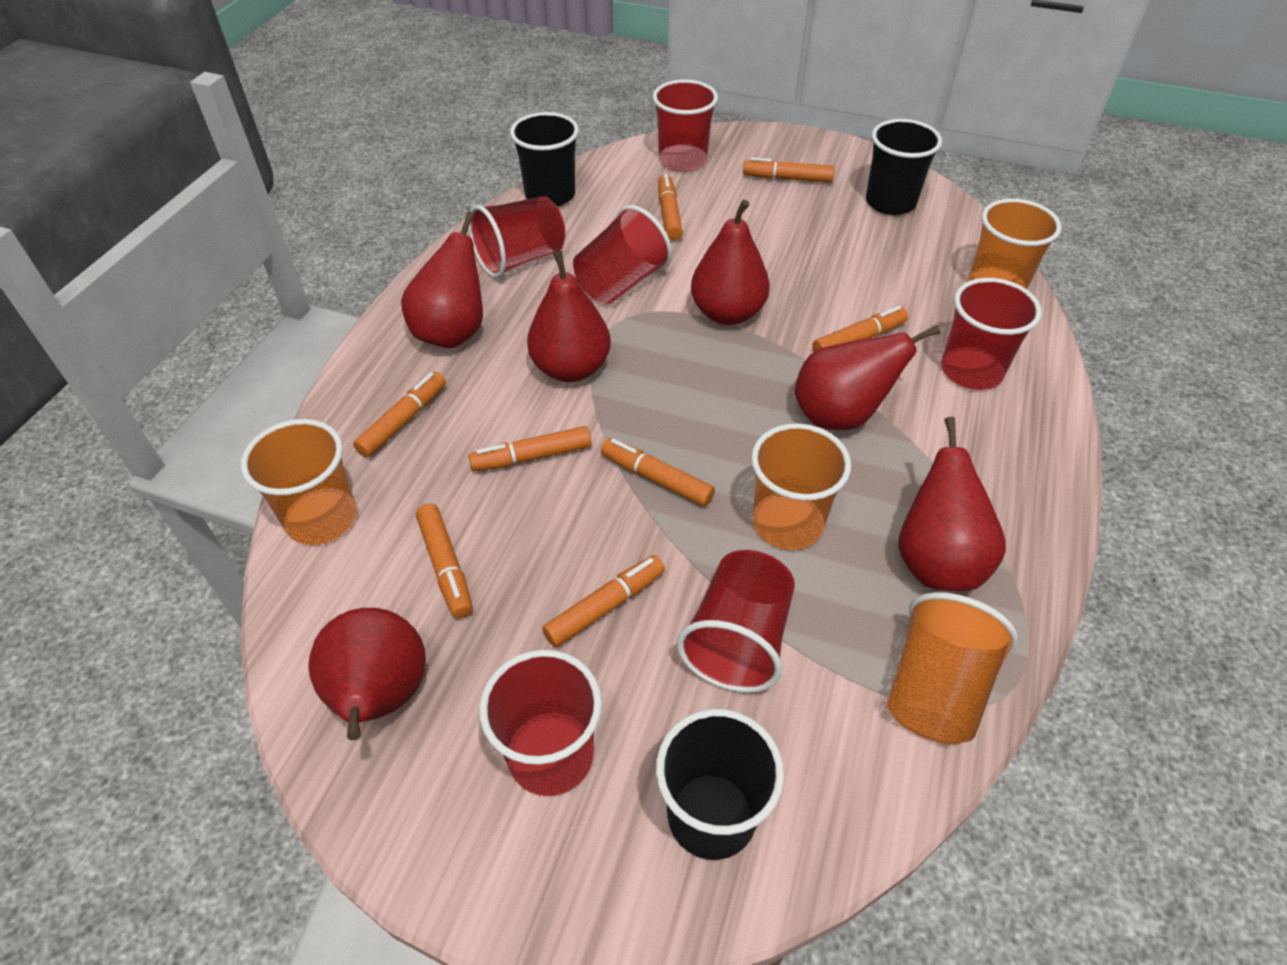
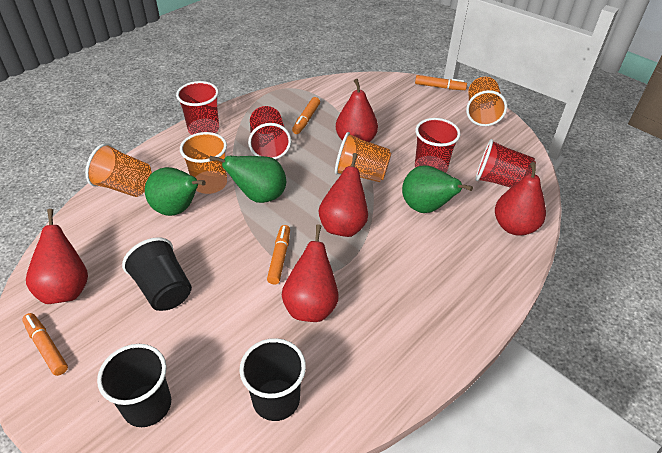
green pear: none = 0 -> [145,167,206,216] [210,156,286,203] [402,165,473,213] = 3
orange marker: [353,372,446,458] [416,504,473,618] [469,426,592,472] [542,555,665,647] [601,438,715,507] [658,174,683,241] [743,157,835,182] [812,306,908,352] = 8 -> [22,313,68,376] [267,225,290,284] [292,97,320,134] [415,75,467,90] = 4
red cup: [468,196,565,278] [479,649,602,796] [573,205,672,304] [653,79,718,172] [677,550,795,693] [941,278,1042,390] = 6 -> [176,81,219,135] [248,106,291,159] [415,118,461,173] [475,139,536,188] = 4
red pear: [308,608,426,740] [401,212,483,348] [527,251,611,382] [691,200,770,325] [795,325,940,430] [898,417,1006,591] = 6 -> [26,209,88,304] [282,225,339,322] [319,153,368,237] [336,79,378,142] [495,162,546,236] = 5

